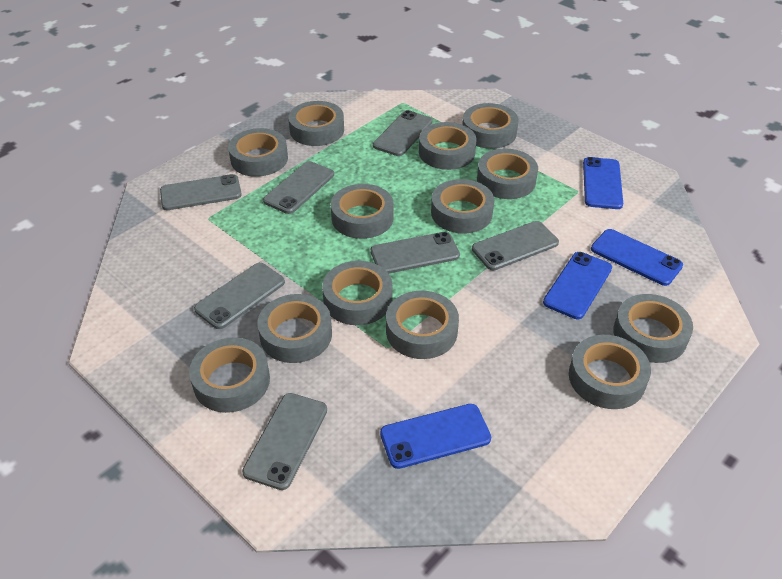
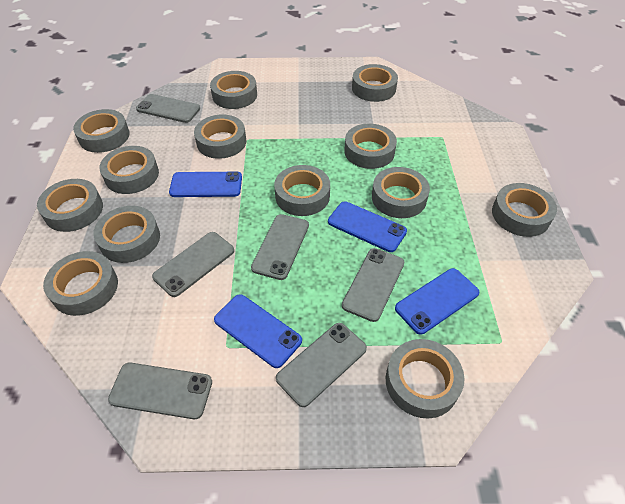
grey phone: [160,174,242,210] [194,263,285,329] [242,393,327,490] [263,161,334,214] [371,232,460,274] [373,110,432,156] [472,221,559,270] = 7 -> [108,363,212,419] [136,94,200,123] [152,232,234,297] [251,214,309,280] [276,323,367,407] [342,248,404,322] = 6

